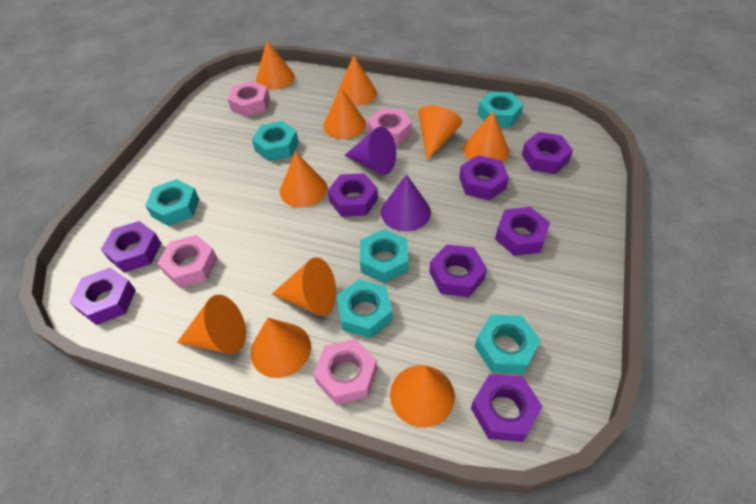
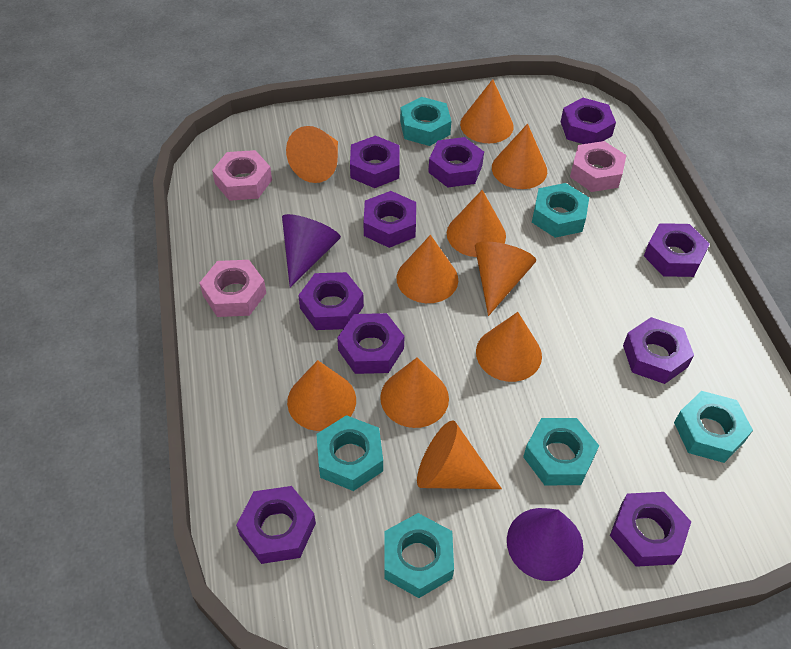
pink nut: [158,235,218,288] [228,81,270,117] [313,339,377,405] [368,108,412,146] = 4 -> [200,260,266,317] [212,150,272,201] [570,141,626,192] = 3
purple nut: [69,268,136,325] [101,221,162,273] [328,173,378,217] [429,244,487,297] [459,155,509,200] [471,374,543,442] [495,207,550,256] [522,132,573,174] = 8 -> [236,486,316,564] [298,272,364,330] [337,313,405,374] [350,135,400,188] [363,191,416,248] [428,137,484,188] [561,98,616,144] [610,492,691,567] [623,317,694,384] [644,223,710,277] = 10

